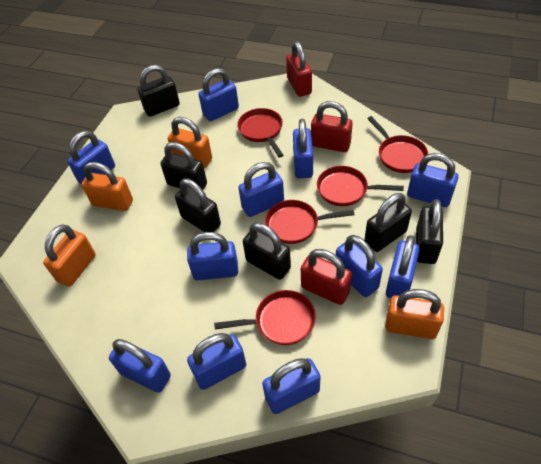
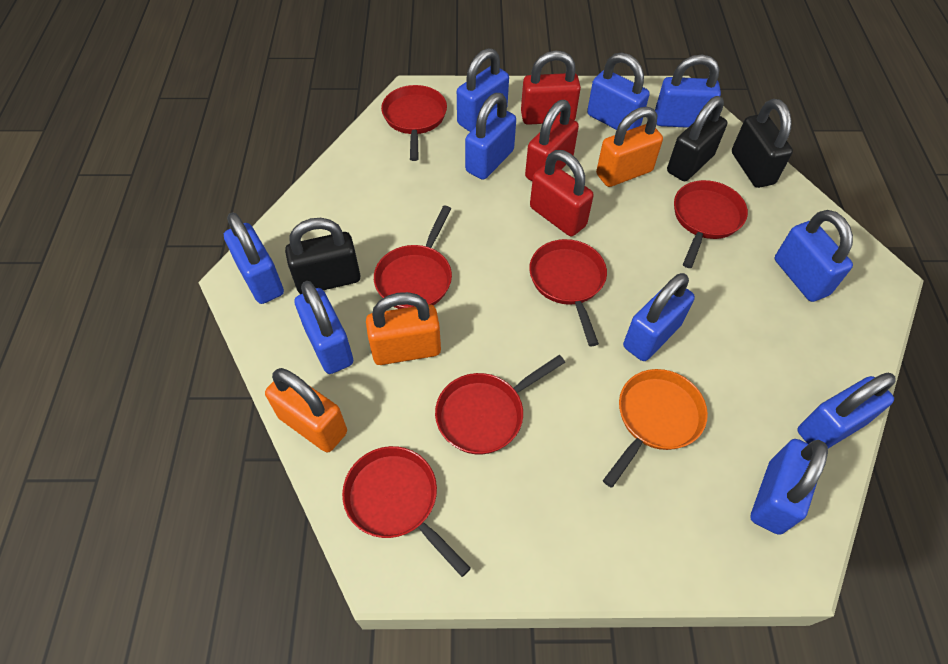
black padlock: [137,65,180,117] [160,142,207,190] [175,179,221,232] [243,223,291,280] [364,193,412,252] [416,199,443,264] = 6 -> [285,218,361,294] [667,96,727,181] [732,99,793,188] = 3
blue padlock: [67,131,115,184] [109,339,171,393] [187,232,238,280] [187,333,246,390] [198,68,239,121] [238,162,284,217] [262,358,321,414] [293,119,313,178] [336,235,383,297] [386,235,420,298] [407,153,458,207] = 11 -> [224,212,284,304] [294,281,353,374] [457,48,509,132] [465,93,516,180] [587,52,650,131] [623,273,695,361] [655,55,721,128] [750,439,828,535] [775,210,853,302] [797,373,896,448] = 10
orange padlock: [43,224,96,287] [82,162,133,211] [168,117,212,168] [386,289,444,339] = 4 -> [265,368,347,452] [366,292,441,365] [596,107,663,187] = 3
orange pan: none = 0 -> [603,369,708,488] = 1
red pan: [214,290,316,345] [237,108,284,158] [265,200,355,244] [317,166,404,206] [367,116,428,173] = 5 -> [342,446,471,577] [374,206,452,309] [381,85,447,161] [435,355,565,454] [529,239,607,346] [674,180,748,268] = 6

